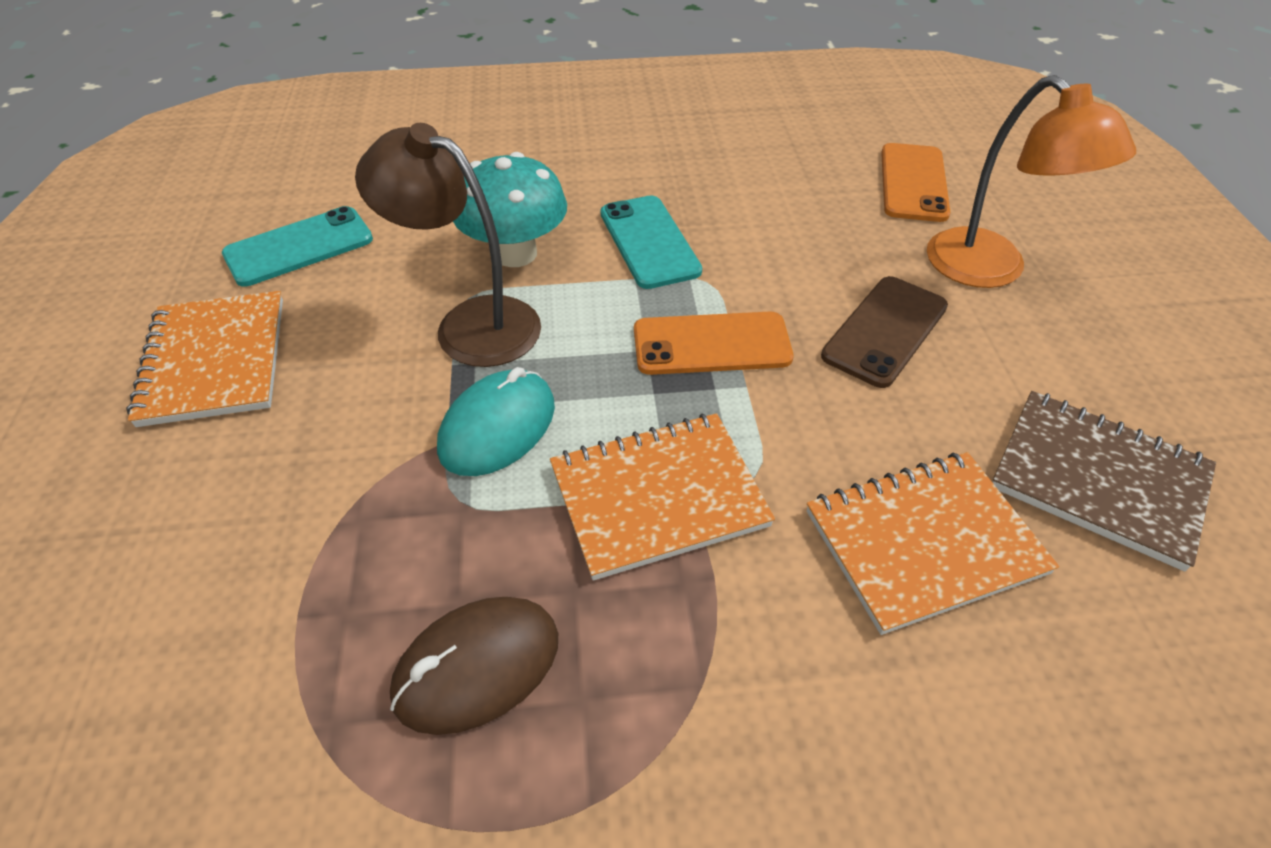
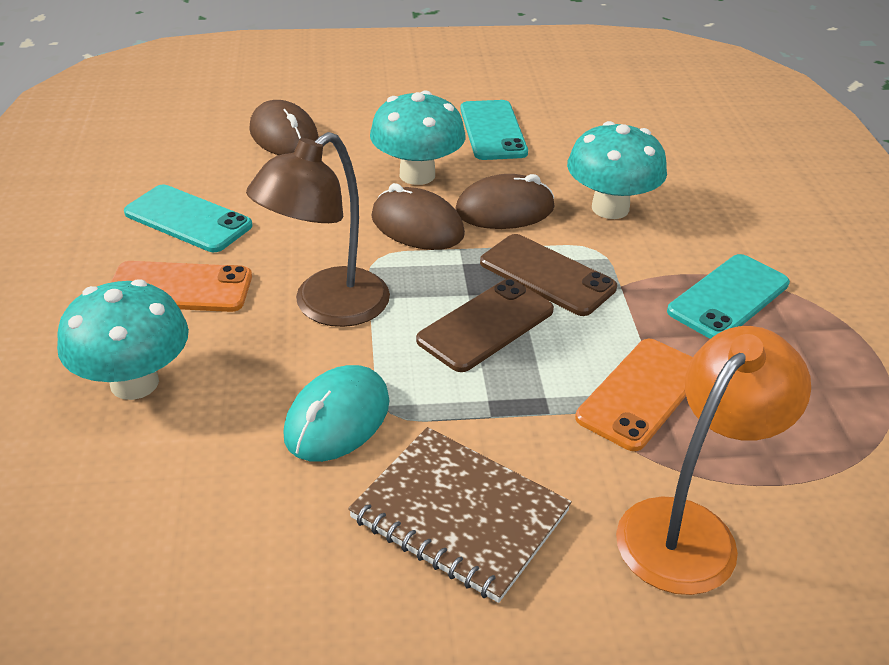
brown mouse: [390,597,558,735] = 1 -> [249,100,319,155] [371,183,465,250] [455,174,555,229] = 3
brown phone: [821,276,948,388] = 1 -> [416,279,554,372] [480,234,617,316] = 2
orange notebook: [126,291,283,427] [550,413,775,580] [807,452,1059,635] = 3 -> none = 0
turquoise mushroom: [453,152,567,267] = 1 -> [57,279,189,400] [370,91,466,185] [567,121,667,219] = 3
turquoise phone: [222,206,373,287] [601,195,702,289] = 2 -> [124,185,252,252] [460,100,528,160] [667,254,790,339] = 3

